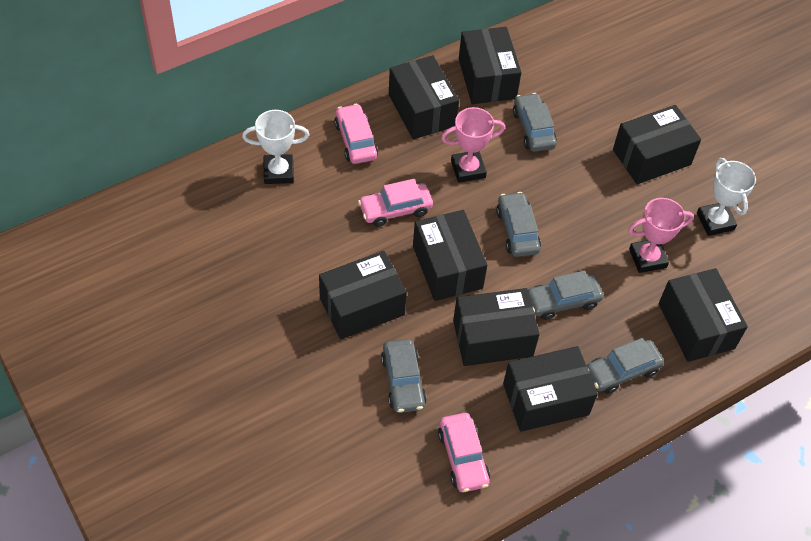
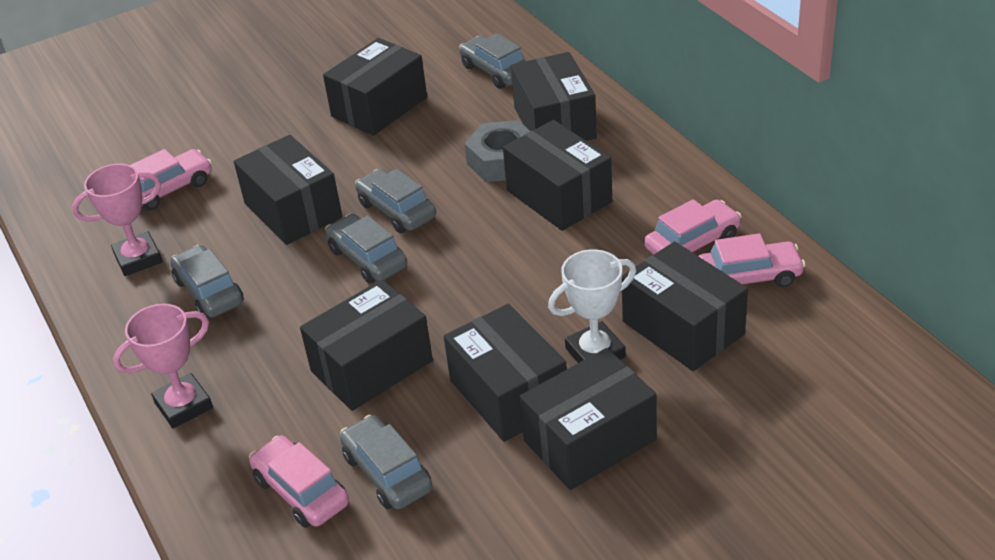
grey nut: none = 0 -> [464,120,530,182] = 1
pink car: [334,104,378,164] [358,179,433,227] [438,413,490,492] = 3 -> [131,149,212,211] [249,435,349,528] [644,199,742,255] [699,233,806,287] = 4
white trophy: [242,110,309,184] [697,158,756,236] = 2 -> [548,249,636,363] = 1

